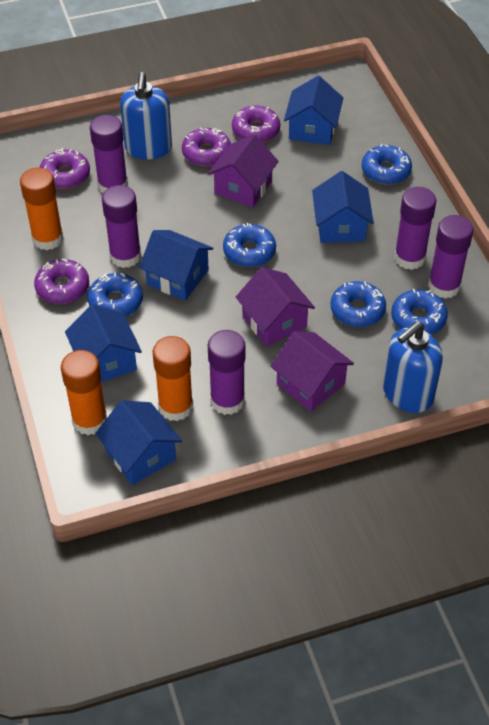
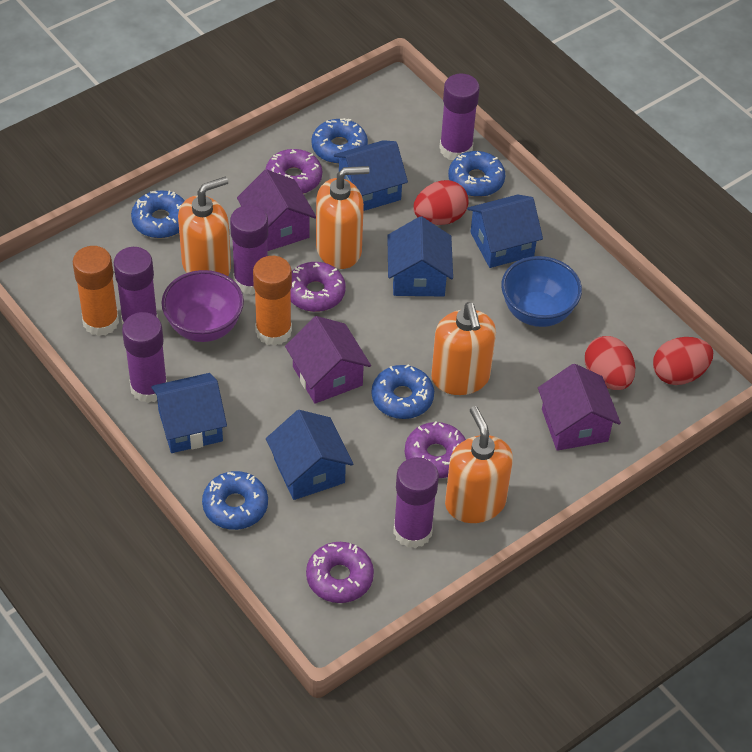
blue bowl: none = 0 -> [501,256,582,327] = 1
blue soap dispenser: [120,72,172,160] [383,322,443,413] = 2 -> none = 0
orange glue stick: [20,168,64,250] [61,350,107,435] [152,336,193,421] = 3 -> [73,246,119,336] [253,256,292,346] = 2
orange soap dispenser: none = 0 -> [178,177,231,276] [316,166,369,269] [431,302,496,395] [445,406,513,523] = 4
purple bowl: none = 0 -> [162,270,244,342] = 1
red egg: none = 0 -> [413,180,469,225] [585,336,635,390] [653,337,713,385] = 3

